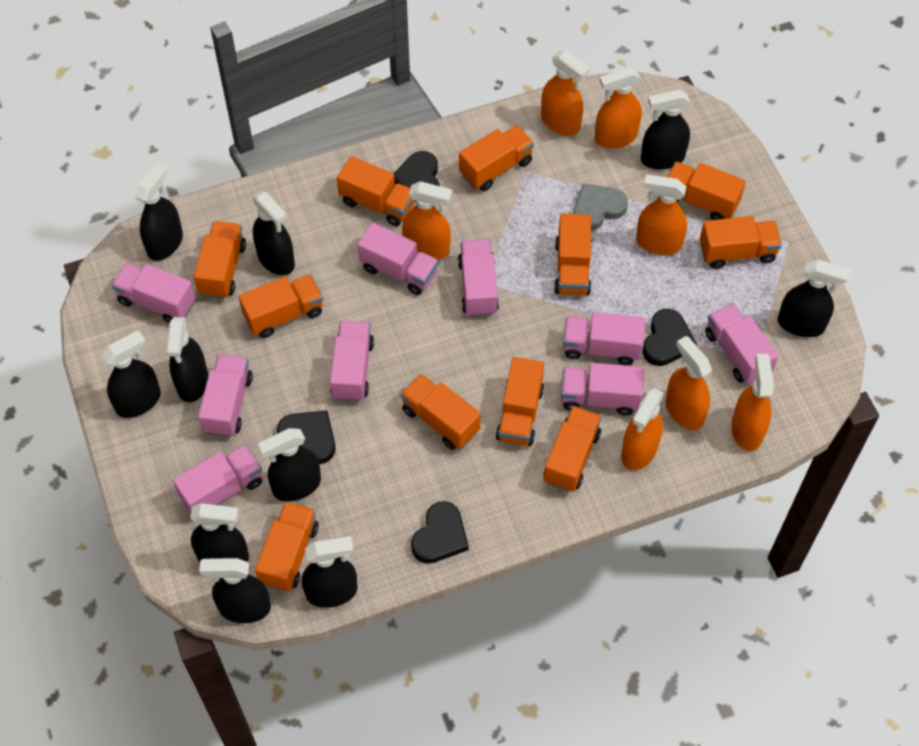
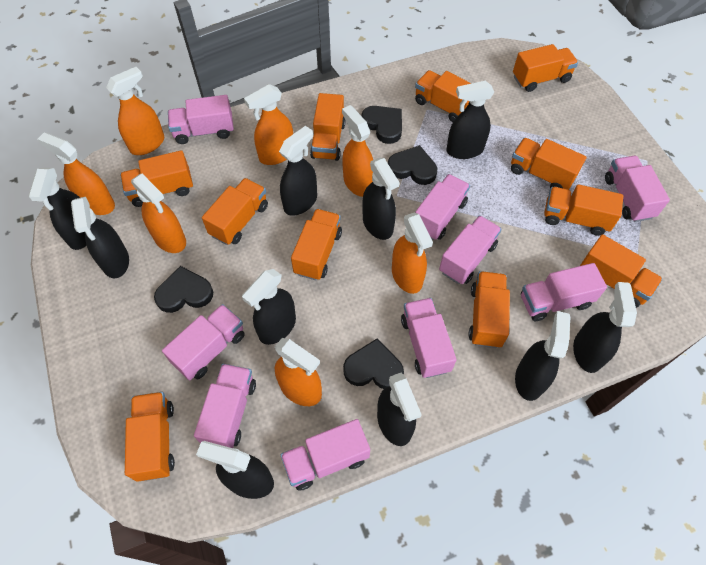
grey heart: [573,184,628,231] = 1 -> none = 0

